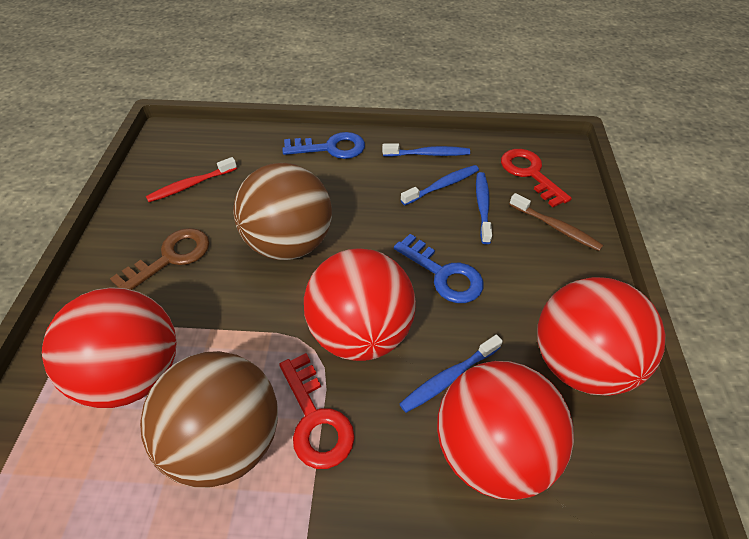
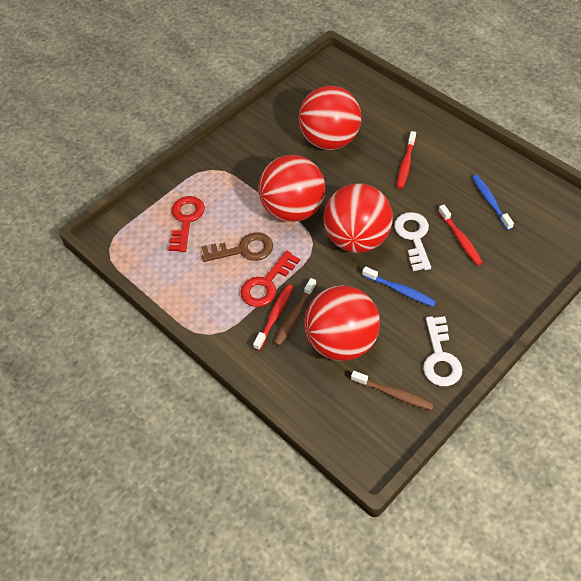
blue key: [282,132,365,159] [394,234,484,303] = 2 -> none = 0
blue toothbrush: [382,143,470,157] [400,335,503,413] [401,165,479,205] [476,172,492,244] = 4 -> [362,266,436,307] [472,175,514,230] = 2
brown ball: [140,351,278,488] [233,163,332,260] = 2 -> none = 0
brown toothbrush: [509,193,603,251] = 1 -> [274,278,316,346] [351,371,434,411] = 2
red toothbrush: [146,157,237,202] = 1 -> [253,284,293,351] [397,131,416,189] [438,205,483,266] = 3
white key: none = 0 -> [394,212,431,271] [423,316,463,386] = 2

